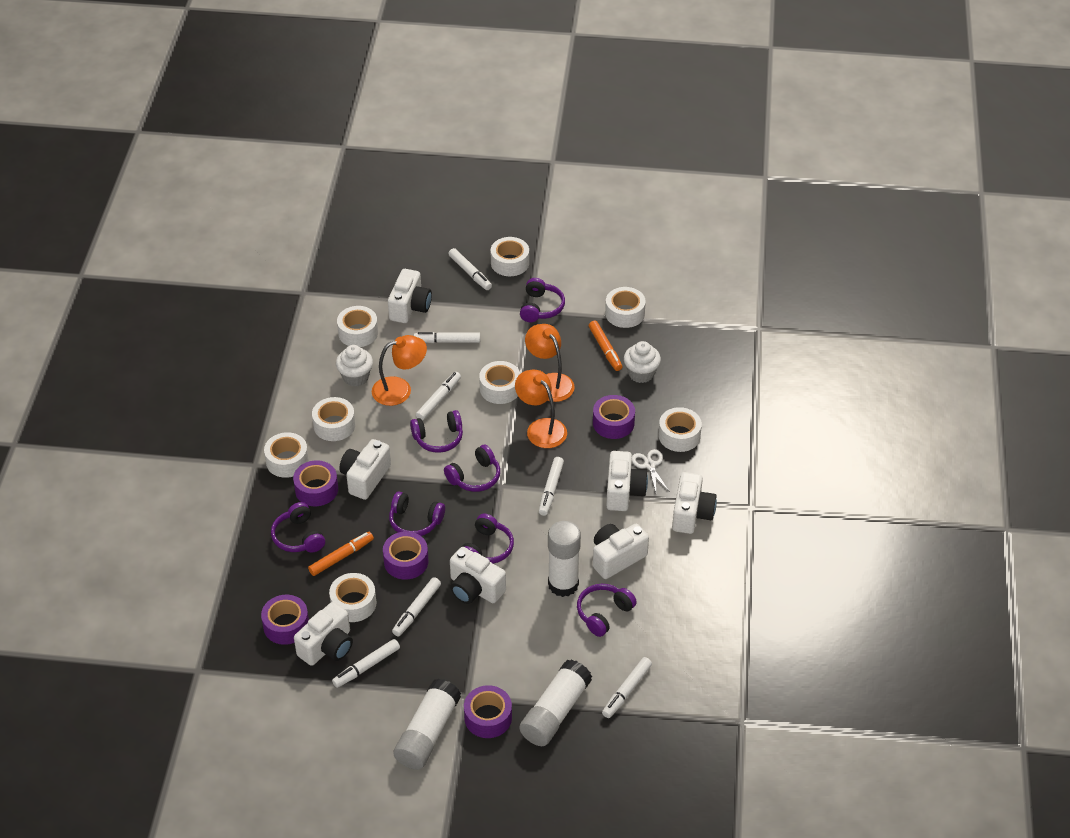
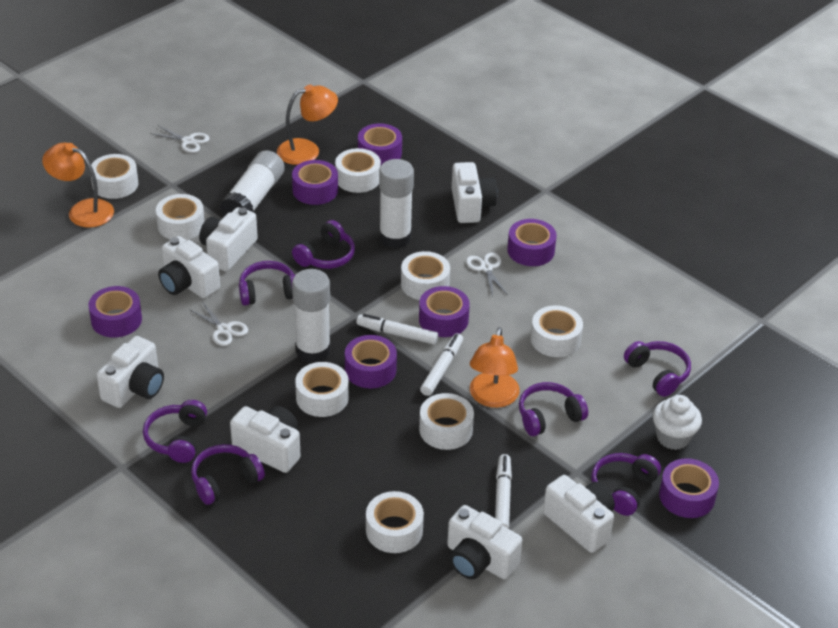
orange marker: [308,532,374,576] [589,321,623,371] = 2 -> none = 0
purple tape: [261,595,309,645] [293,460,338,506] [383,531,429,580] [464,685,512,738] [593,395,635,439] = 5 -> [88,286,142,338] [292,160,338,205] [345,335,397,389] [358,123,402,165] [419,286,470,337] [507,219,557,266] [659,458,719,518] = 7
white cupcake: [336,345,373,387] [624,341,661,383] = 2 -> [653,395,702,450] = 1
white marker: [332,639,400,688] [392,577,441,636] [414,332,480,343] [416,372,461,421] [448,248,492,290] [539,457,564,516] [602,657,652,718] = 7 -> [357,314,438,345] [420,333,463,396] [495,454,512,529] = 3
white scissors: [632,449,670,492] = 1 -> [150,125,210,153] [189,303,248,346] [466,252,508,297] = 3

